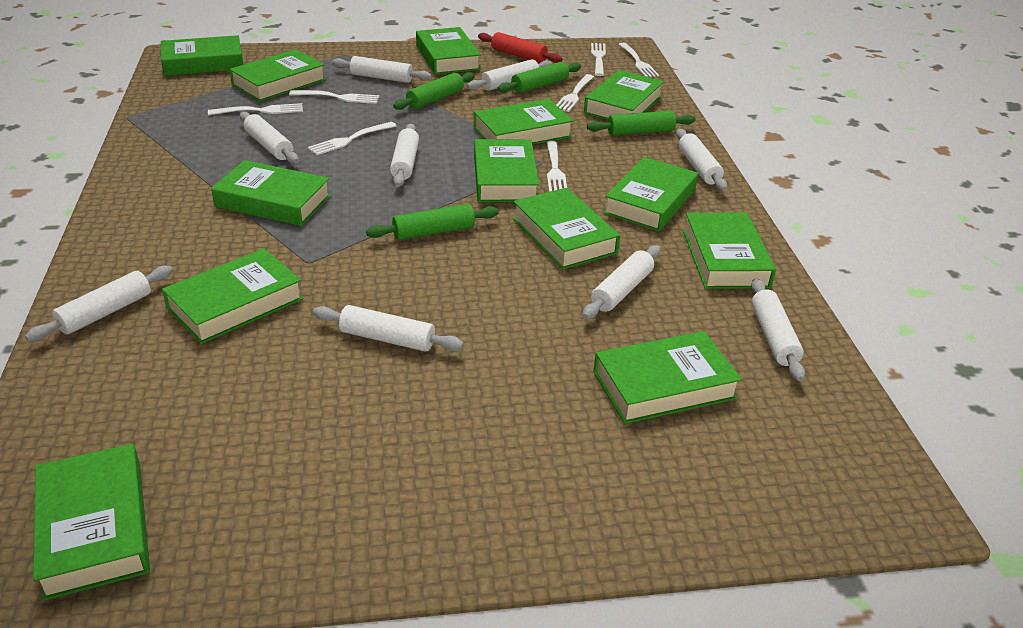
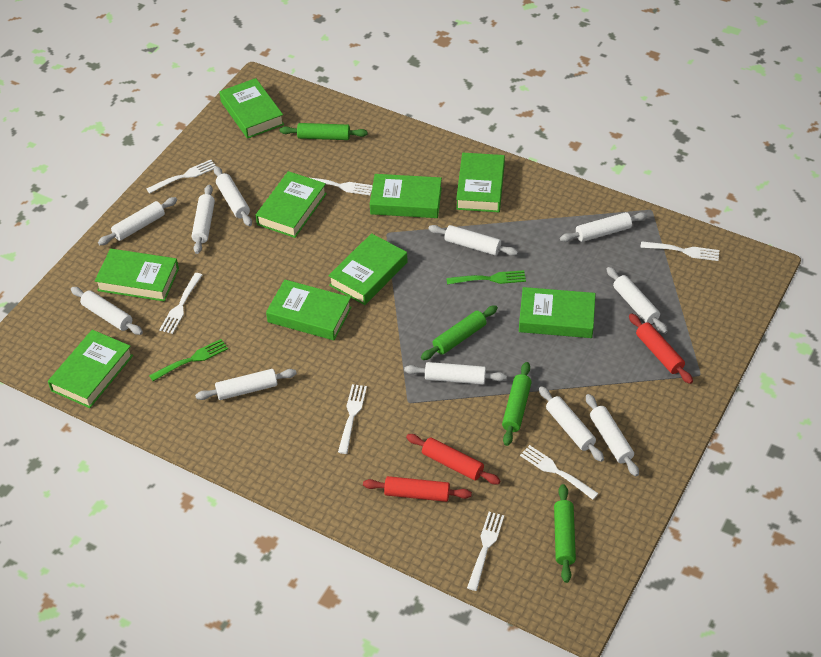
green book: [33,444,150,601] [161,35,244,76] [162,249,303,344] [211,160,331,226] [229,49,326,102] [416,27,481,75] [474,99,573,145] [474,139,539,202] [513,188,620,270] [584,70,664,120] [593,331,742,424] [603,157,698,232] [683,213,776,289] = 13 -> [48,330,133,408] [95,248,179,302] [219,78,284,139] [256,171,327,238] [266,279,352,340] [328,233,407,305] [370,174,442,218] [456,153,505,212] [519,287,596,338] = 9
green fork: none = 0 -> [149,339,228,381] [446,270,526,285] = 2
red rolling pin: [478,32,562,63] = 1 -> [363,476,472,502] [406,434,500,484] [629,313,693,384] = 3
white rolling pin: [25,266,173,342] [240,112,299,164] [313,305,464,352] [332,56,432,83] [390,124,419,187] [467,59,552,91] [582,245,660,319] [676,129,727,191] [751,278,805,381] = 9 -> [71,287,143,335] [98,197,177,245] [192,185,215,254] [195,369,297,400] [214,166,252,226] [404,362,507,385] [428,225,518,256] [539,386,604,462] [560,212,647,242] [586,394,639,476] [607,267,668,334] = 11

